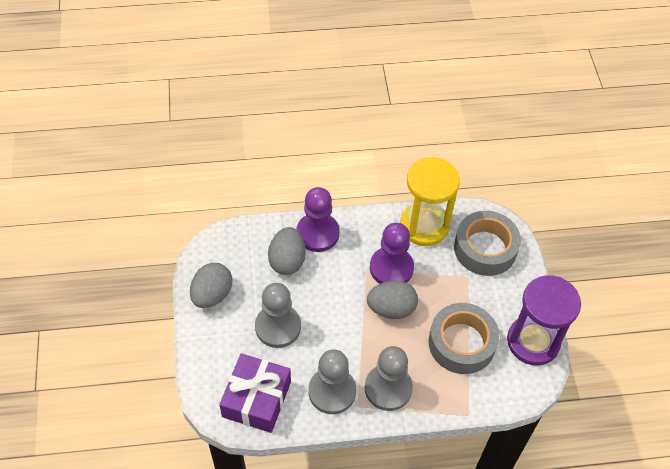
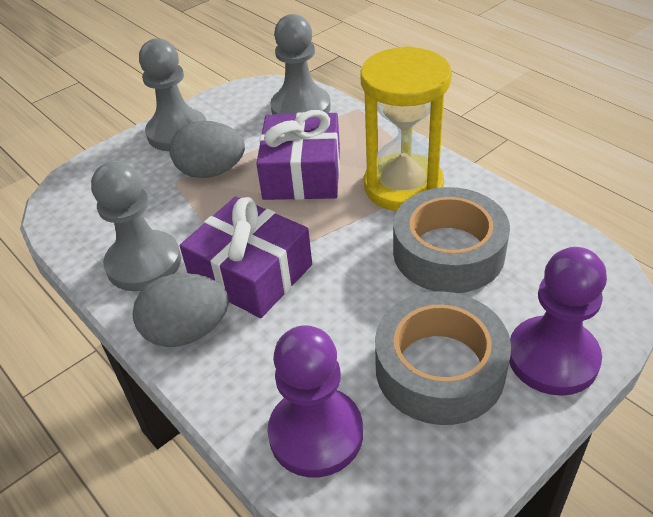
grey egg: [190,263,232,308] [268,227,306,275] [367,281,418,319] = 3 -> [133,273,229,347] [169,121,245,178] = 2
purple gift: [219,353,291,433] = 1 -> [180,196,312,318] [256,110,340,200] = 2
purple hourglass: [507,275,581,365] = 1 -> none = 0

